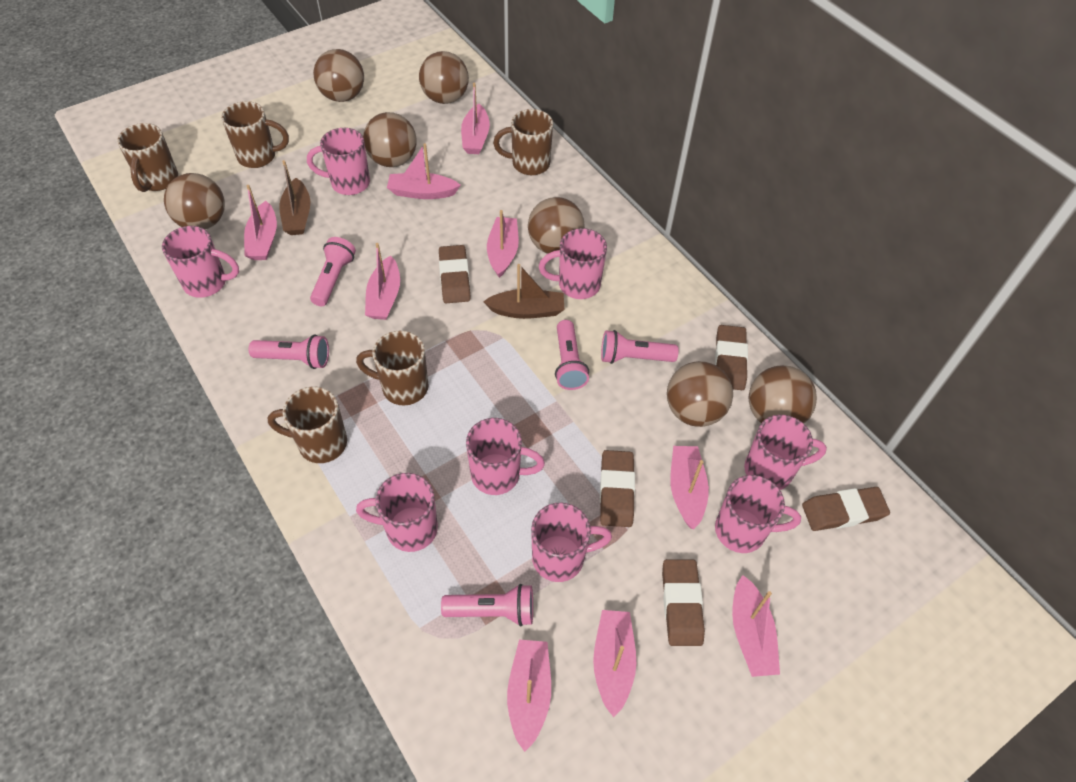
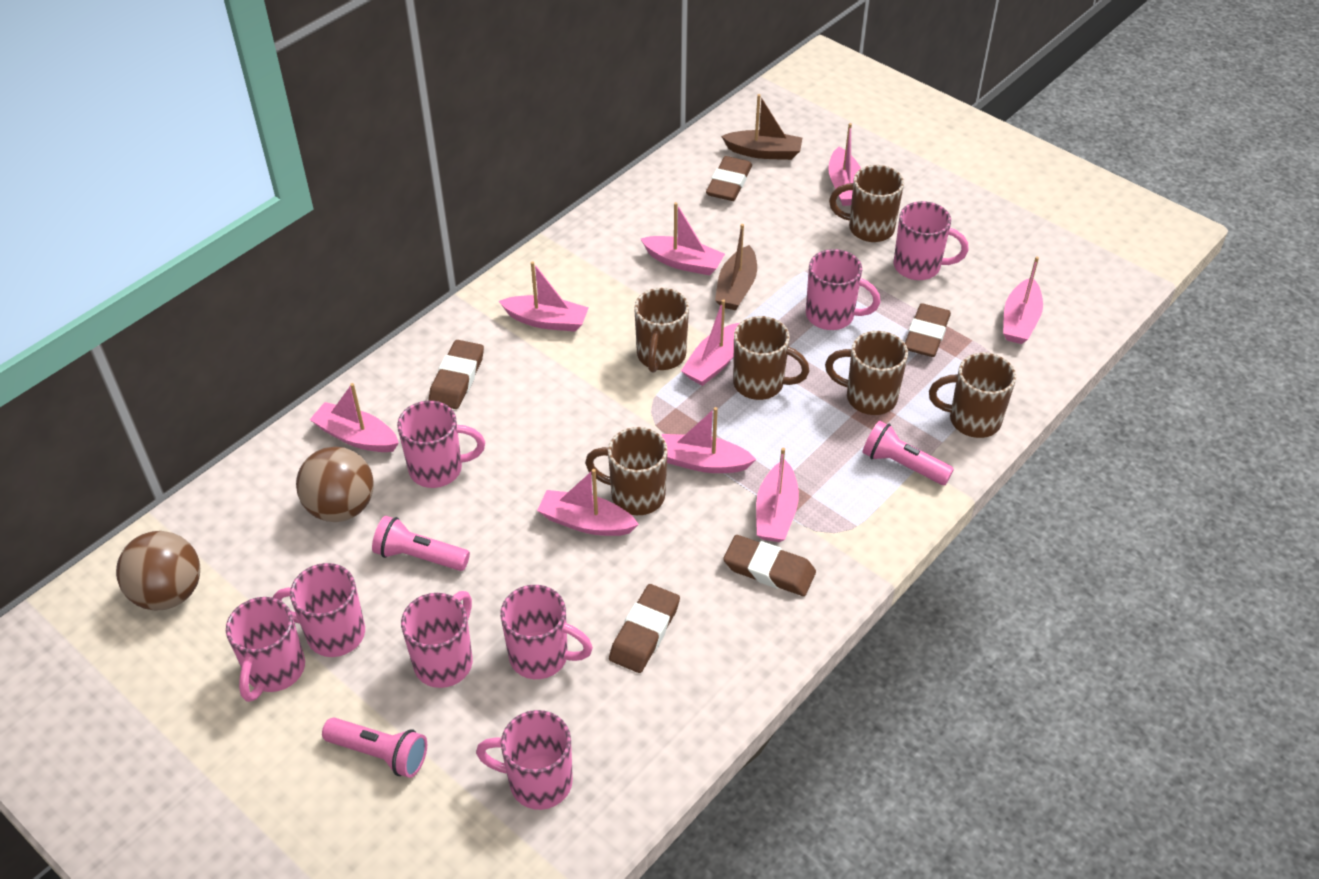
brown ball: [164,173,225,229] [313,49,364,102] [363,112,417,167] [419,51,469,104] [528,197,585,254] [667,361,733,427] [749,365,817,423] = 7 -> [116,531,200,610] [296,447,374,522] = 2
brown mug: [117,123,178,192] [221,101,289,168] [268,387,347,463] [356,330,429,406] [493,109,553,175] = 5 -> [585,427,668,515] [634,288,689,373] [733,316,810,400] [825,331,908,415] [829,165,904,242] [929,353,1016,438] = 6
pink flashlight: [249,334,329,369] [310,237,356,306] [441,584,533,626] [555,320,589,390] [601,330,679,364] = 5 -> [322,718,427,778] [372,516,470,571] [862,420,954,485] = 3

